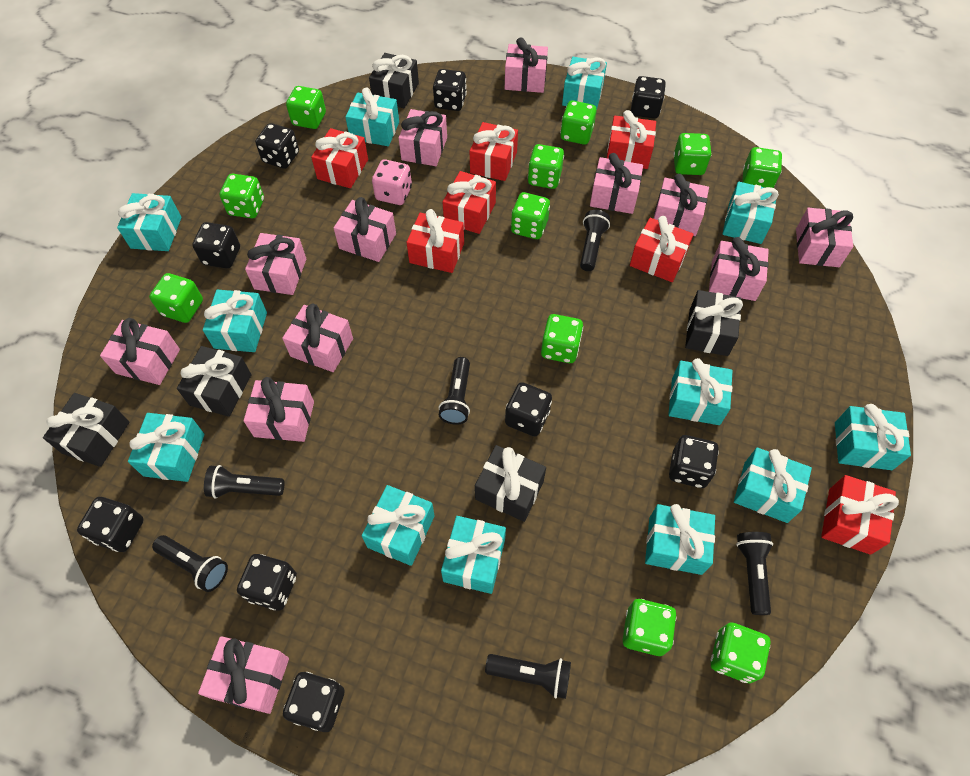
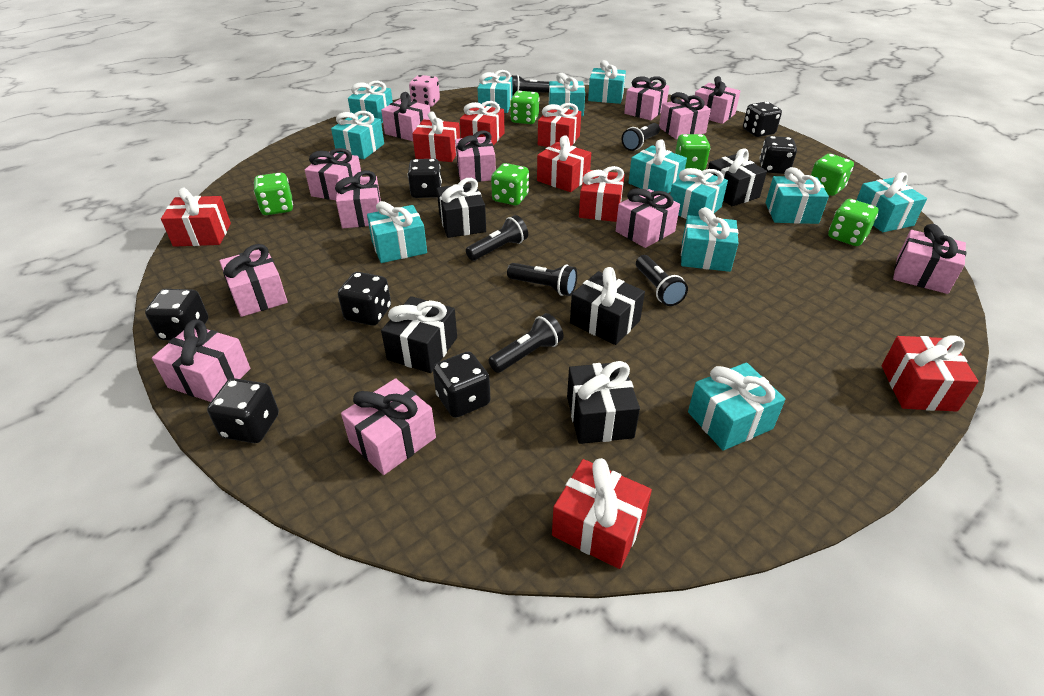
black dice: [77,497,144,552] [192,222,240,268] [237,554,297,610] [255,123,299,169] [283,672,345,732] [433,69,467,111] [505,382,552,436] [631,76,666,119] [669,435,719,488] = 9 -> [145,289,208,340] [207,378,279,443] [338,272,391,326] [408,159,442,198] [433,352,491,418] [743,102,782,137] [759,136,797,174] = 7
green dice: [149,273,203,323] [220,174,264,218] [286,86,326,129] [511,192,550,239] [528,144,564,189] [541,314,583,363] [560,101,597,145] [623,599,676,656] [673,133,712,175] [711,622,771,683] [742,147,782,188] = 11 -> [254,172,293,215] [491,163,529,205] [510,91,540,124] [675,134,710,171] [811,154,854,196] [828,199,878,246] = 6
red gift: [311,128,368,188] [406,209,464,273] [443,171,496,234] [470,122,518,181] [607,110,656,169] [630,216,694,282] [821,475,899,555] = 7 -> [161,188,231,247] [412,111,460,162] [460,101,505,146] [537,135,591,192] [538,103,581,147] [552,458,652,569] [579,166,625,222] [882,336,978,412] = 8

